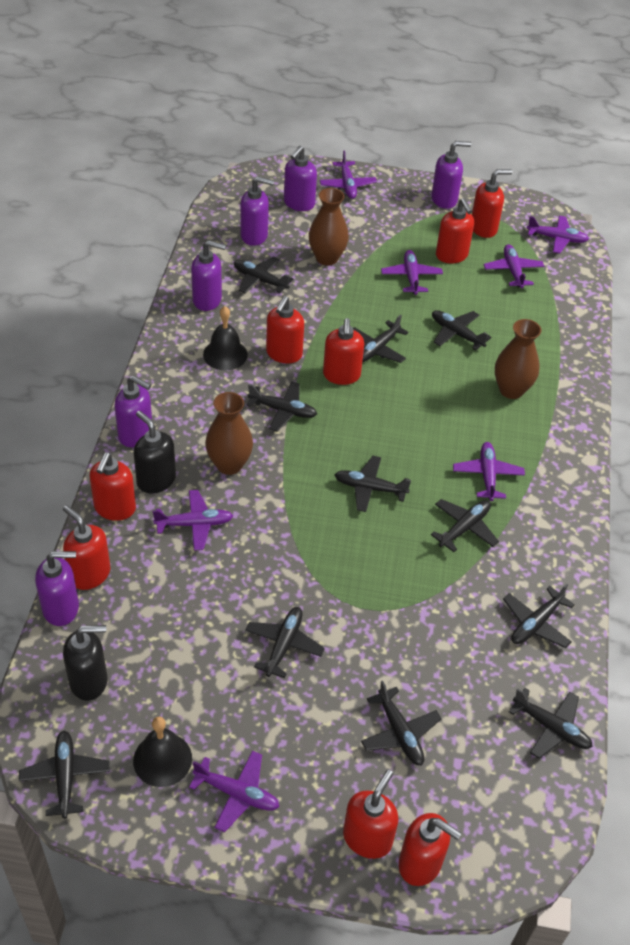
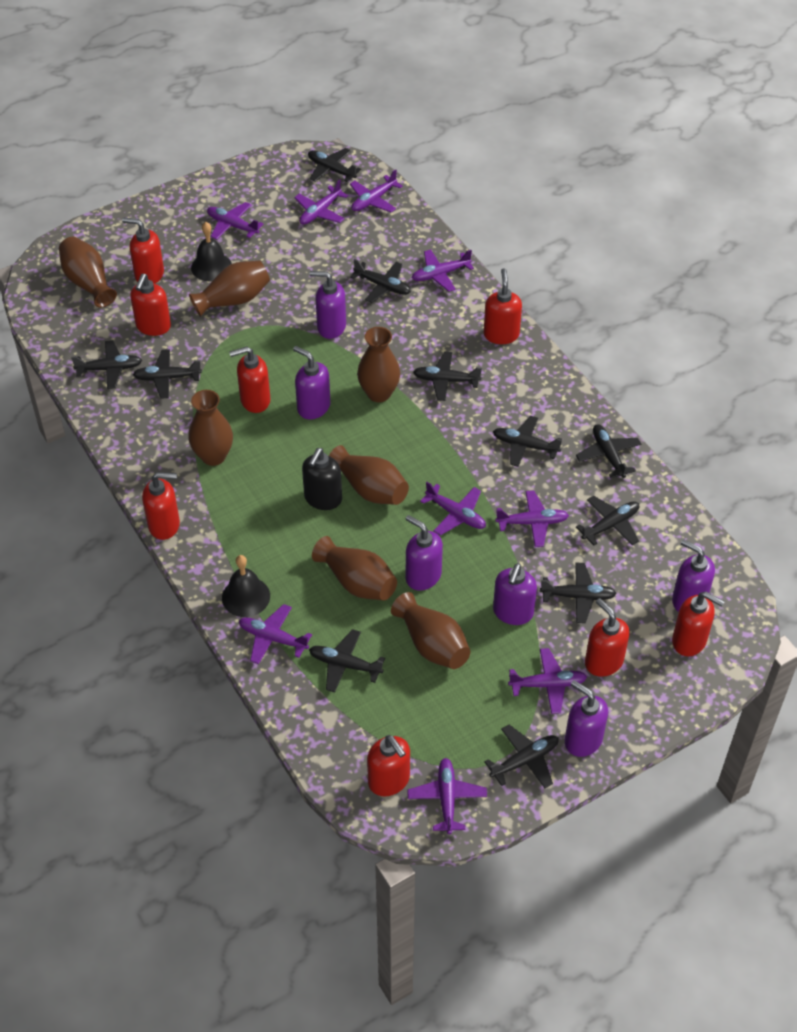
black soap dispenser: [63,625,108,701] [134,410,176,493] = 2 -> [302,448,342,510] = 1
brown vase: [205,392,253,475] [309,188,349,266] [495,319,541,399] = 3 -> [59,237,117,308] [188,390,233,466] [189,260,270,317] [312,536,397,601] [329,445,409,505] [357,327,400,402] [391,592,470,669] = 7
purple plane: [153,490,233,551] [189,751,279,832] [320,150,377,199] [381,250,443,295] [453,442,525,501] [483,244,544,288] [527,216,589,253] = 7 -> [207,202,263,240] [239,604,312,664] [294,179,348,225] [350,169,403,212] [407,758,487,834] [412,249,474,292] [420,482,486,536] [495,490,569,547] [508,648,587,714] = 9

